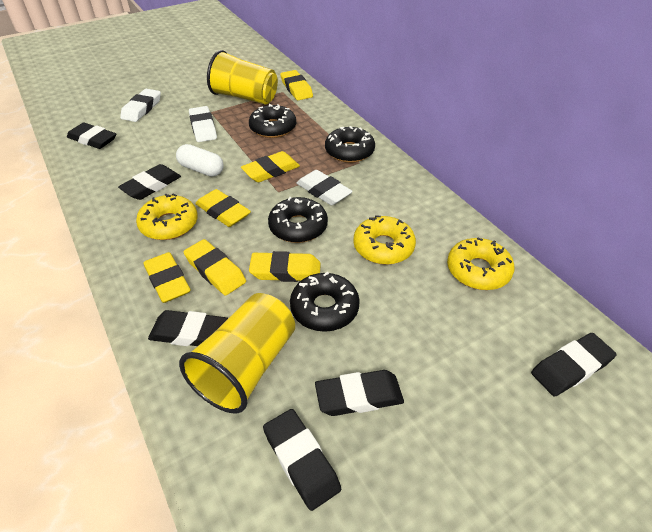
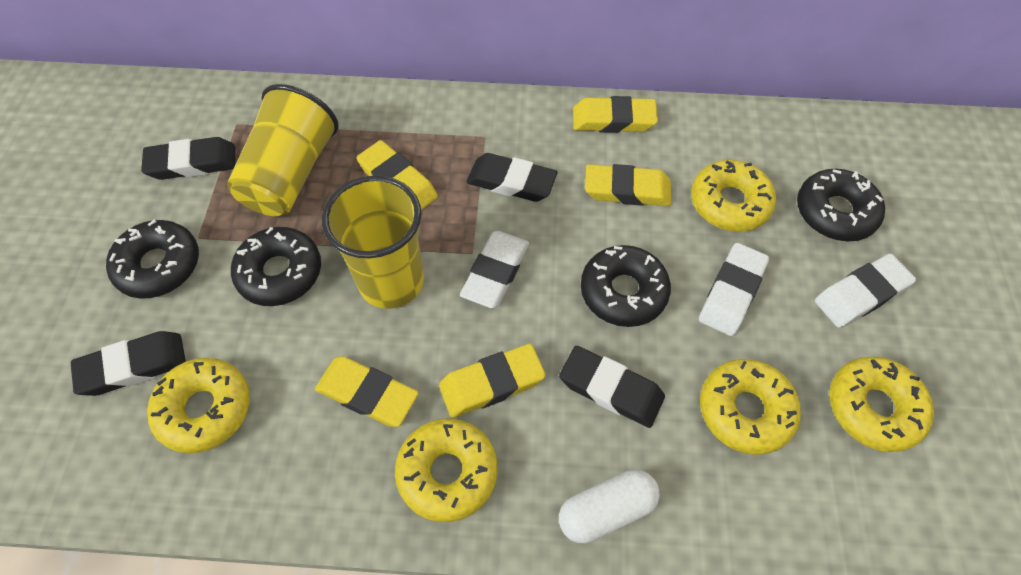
black eraser: [67,123,116,149] [118,164,181,200] [148,310,228,346] [263,409,341,511] [315,370,404,416] [531,333,616,396] = 6 -> [71,331,186,396] [141,137,235,180] [466,153,557,202] [559,346,665,428] = 4
yellow donut: [136,194,198,240] [353,215,416,265] [447,237,515,290] = 3 -> [147,358,250,454] [395,419,497,522] [691,160,776,232] [700,359,801,455] [829,357,934,452] = 5
yellow eraser: [144,252,191,303] [184,239,246,296] [195,189,251,227] [241,151,300,182] [249,251,321,282] [280,70,313,100] = 6 -> [315,356,419,427] [357,140,438,210] [439,344,546,418] [573,96,658,133] [585,164,671,206] = 5

